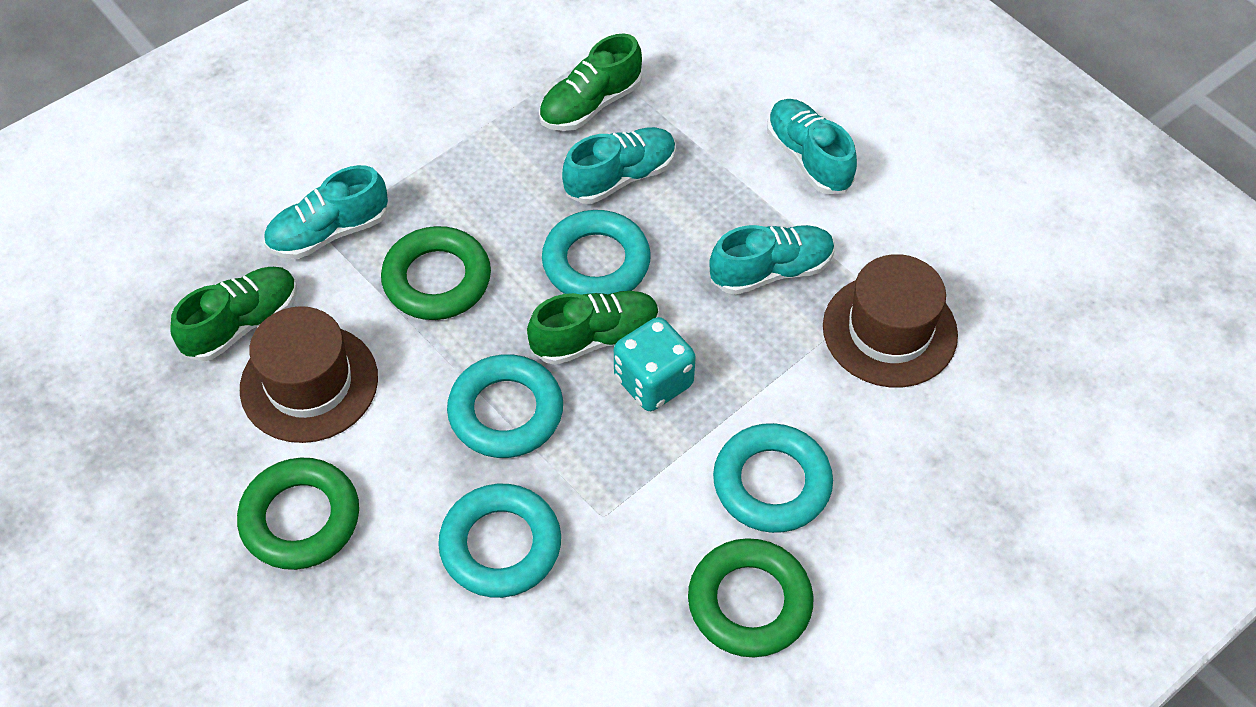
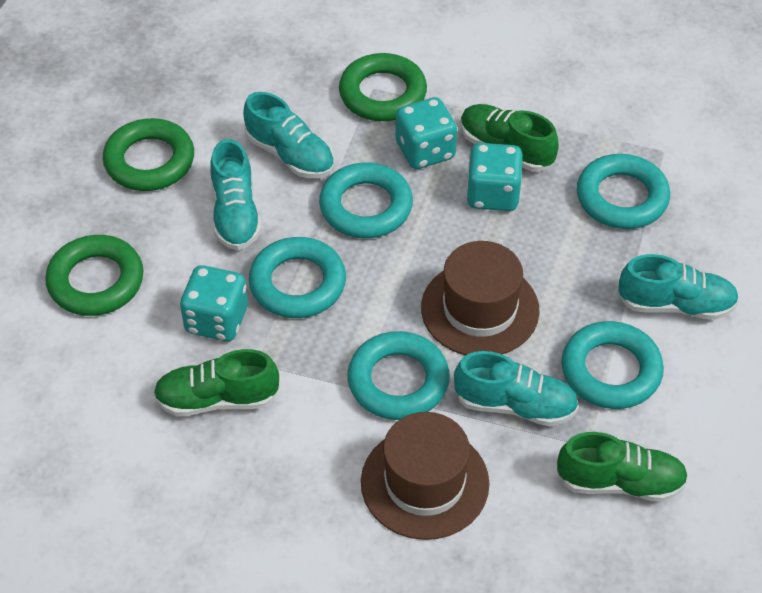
turquoise dice: [614,317,696,411] = 1 -> [180,265,248,341] [395,97,457,169] [466,143,523,211] = 3
turquoise ring: [438,484,561,598] [447,354,563,458] [542,210,651,295] [713,423,833,533] = 4 -> [249,237,346,318] [319,162,413,238] [347,331,450,420] [561,321,664,409] [577,154,670,229] = 5

